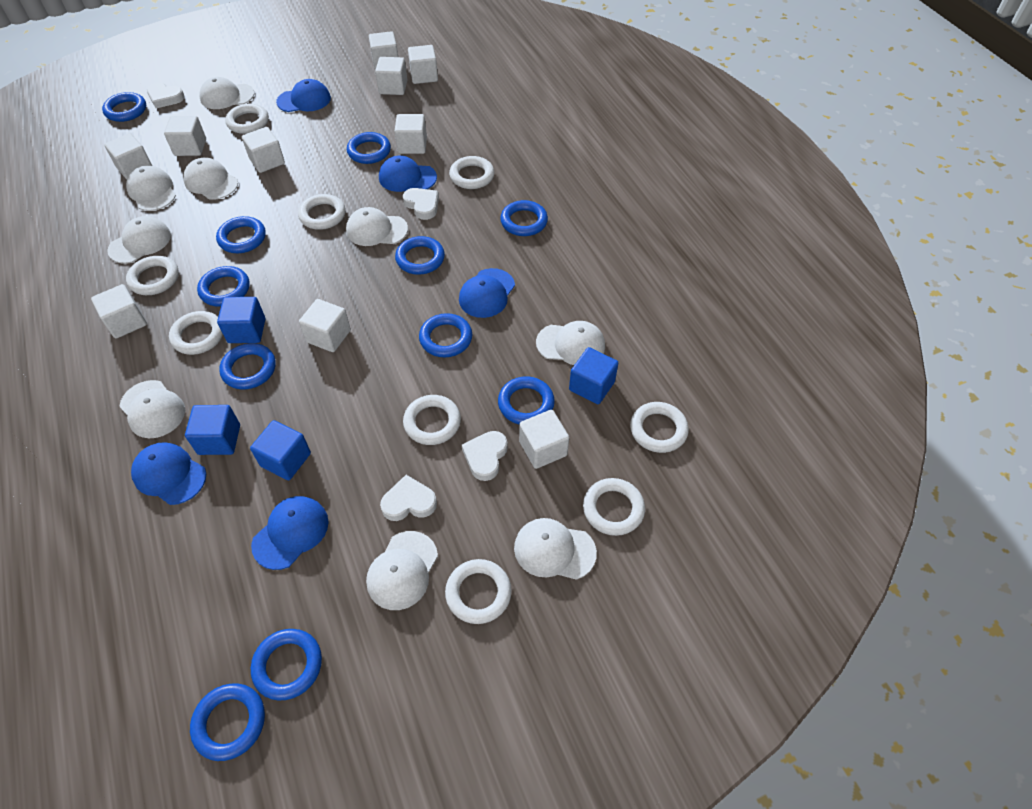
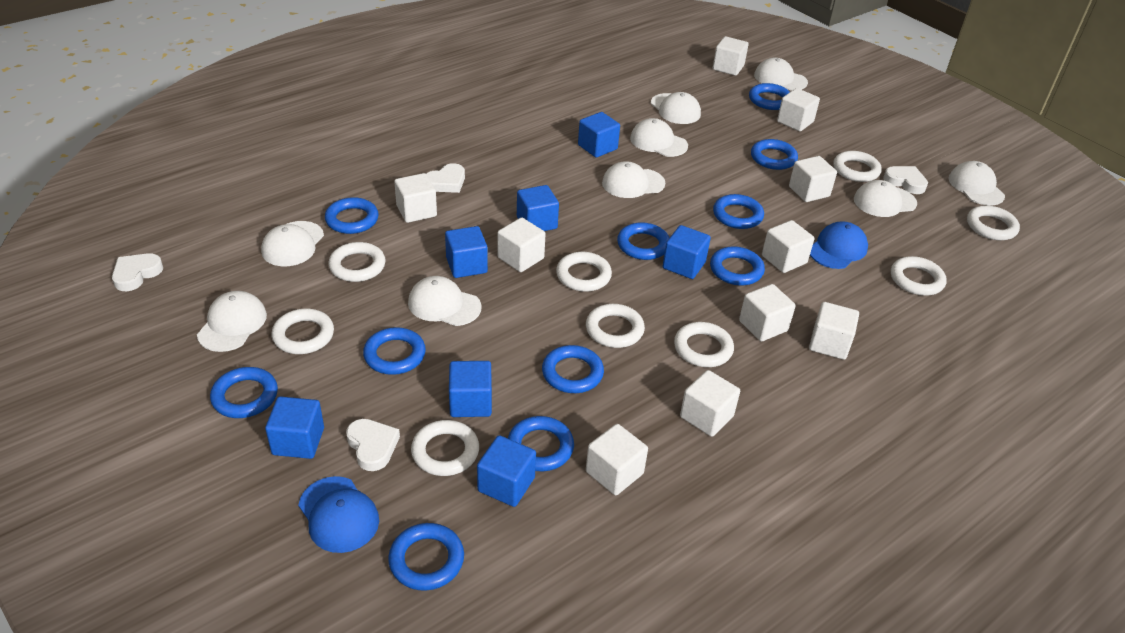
blue cap: [131,442,206,505] [251,496,329,570] [276,79,331,112] [379,156,437,192] [459,268,515,318] = 5 -> [298,476,379,553] [810,221,868,269] = 2
blue cube: [185,405,240,455] [217,297,265,343] [250,420,311,480] [569,347,618,404] = 4 -> [265,396,324,459] [445,226,488,278] [449,361,492,417] [477,435,536,507] [517,185,559,231] [578,112,620,158] [663,225,711,279] = 7

